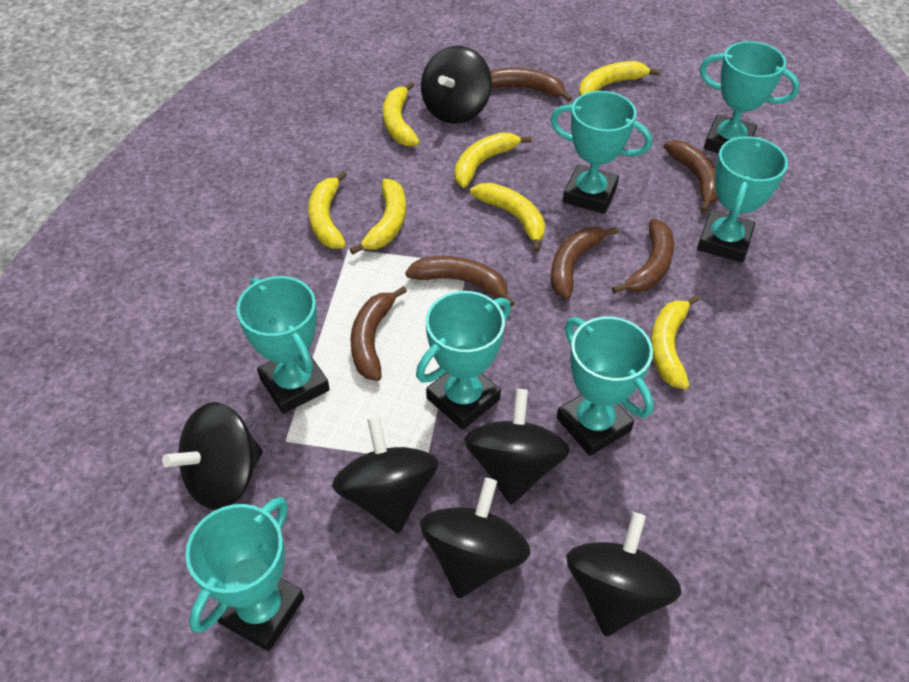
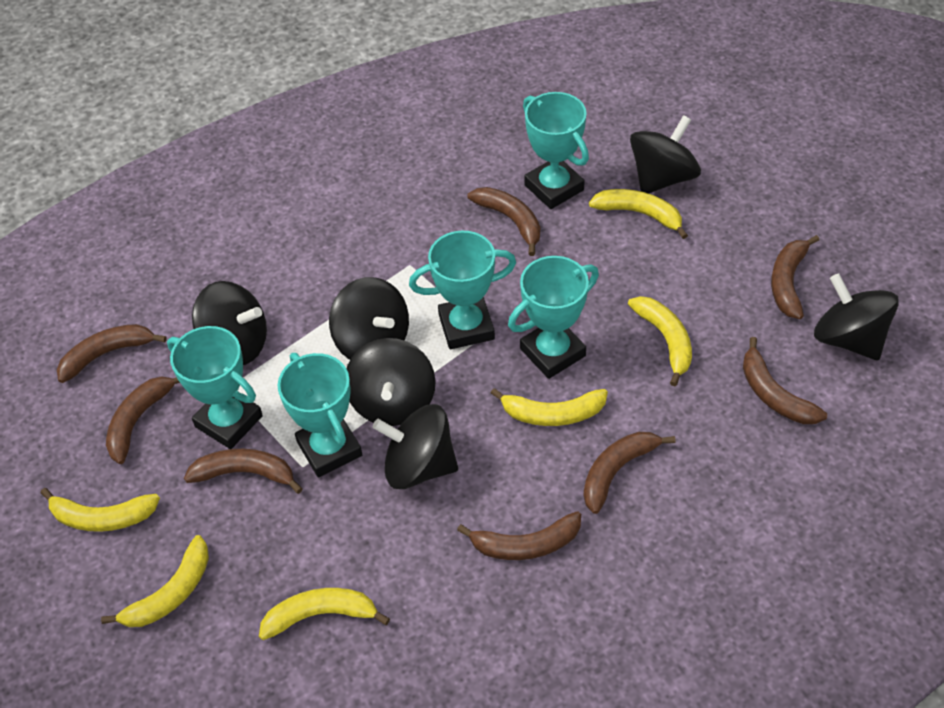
brown banana: [350,286,407,381] [405,256,515,307] [490,68,572,102] [551,227,619,299] [612,219,674,293] [663,140,718,213] = 6 -> [57,324,167,383] [106,376,180,464] [184,449,303,494] [457,511,581,560] [468,187,540,256] [583,432,675,514] [743,337,827,424] [771,235,819,319] = 8
turquoise trophy: [185,497,304,651] [236,276,330,414] [416,291,511,430] [550,91,652,214] [557,316,654,456] [697,136,788,263] [699,41,800,153] = 7 -> [167,326,263,449] [278,353,362,478] [409,231,516,349] [508,256,599,379] [523,92,589,209] = 5
yellow banana: [308,171,347,249] [350,179,406,255] [383,82,420,147] [454,132,532,188] [470,183,545,252] [579,61,660,96] [651,295,699,389] = 7 -> [41,488,160,532] [101,535,209,627] [259,588,390,640] [491,388,608,426] [589,189,688,239] [628,296,692,386] = 6

